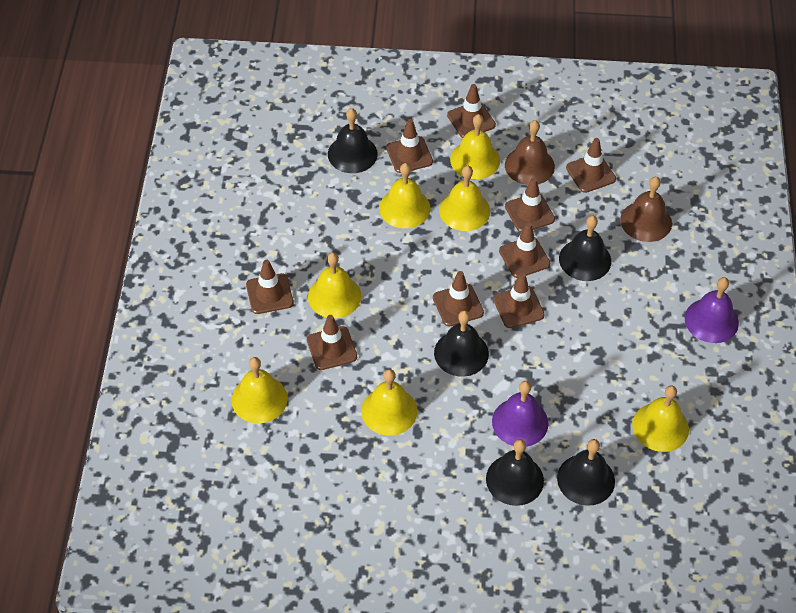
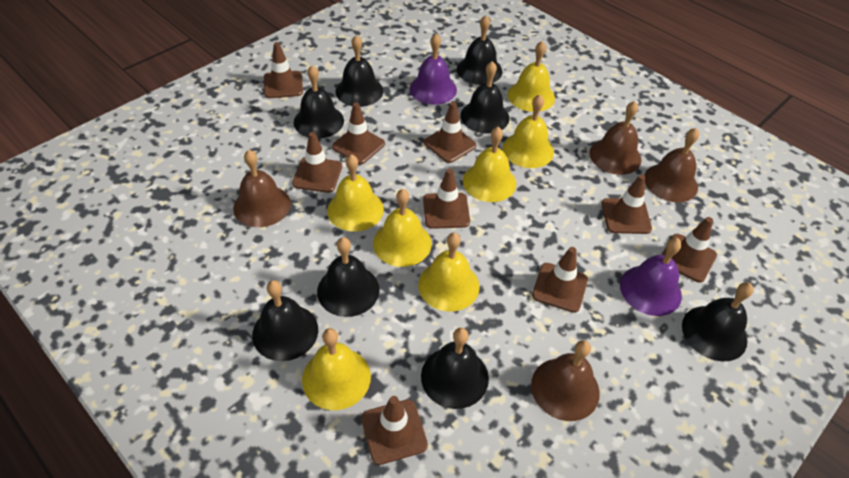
black bell: [328,108,378,173] [434,310,489,377] [486,439,544,506] [557,439,615,506] [559,215,611,281] = 5 -> [252,280,318,361] [294,65,344,139] [317,237,379,317] [336,35,383,107] [421,328,489,409] [457,15,503,85] [460,61,510,133] [682,282,754,361] = 8
brown bell: [505,120,555,185] [620,177,672,242] = 2 -> [233,150,291,227] [531,340,600,421] [590,101,641,175] [645,128,699,202] = 4

